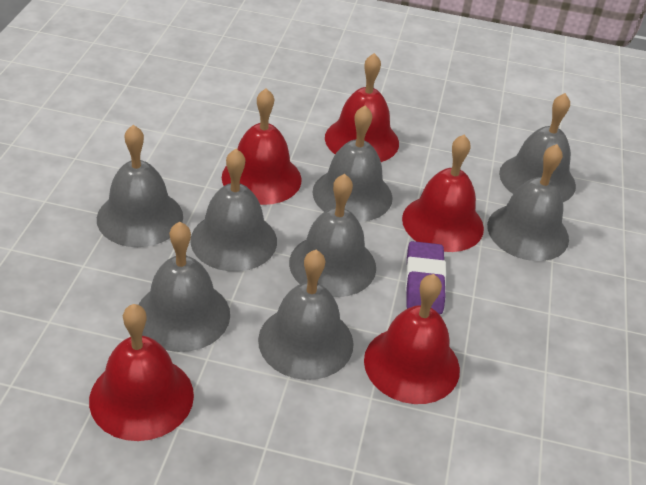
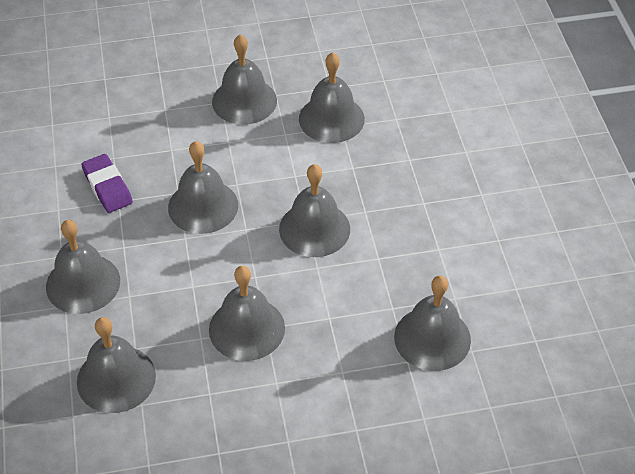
red bell: [89,304,194,441] [222,88,302,205] [325,53,399,162] [364,274,460,404] [402,135,484,252] = 5 -> none = 0

